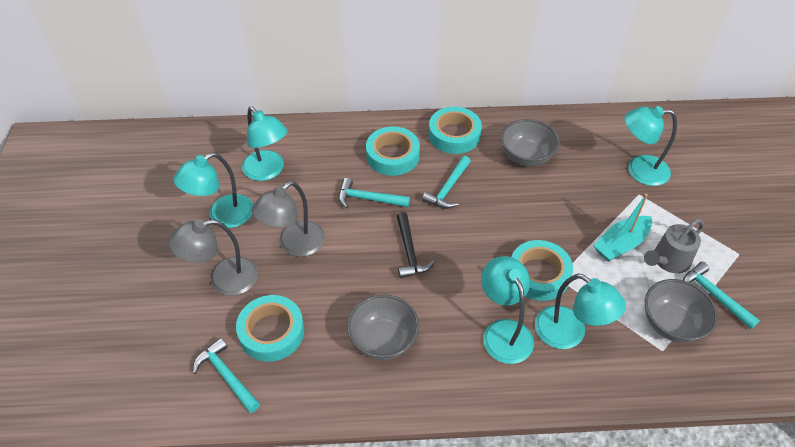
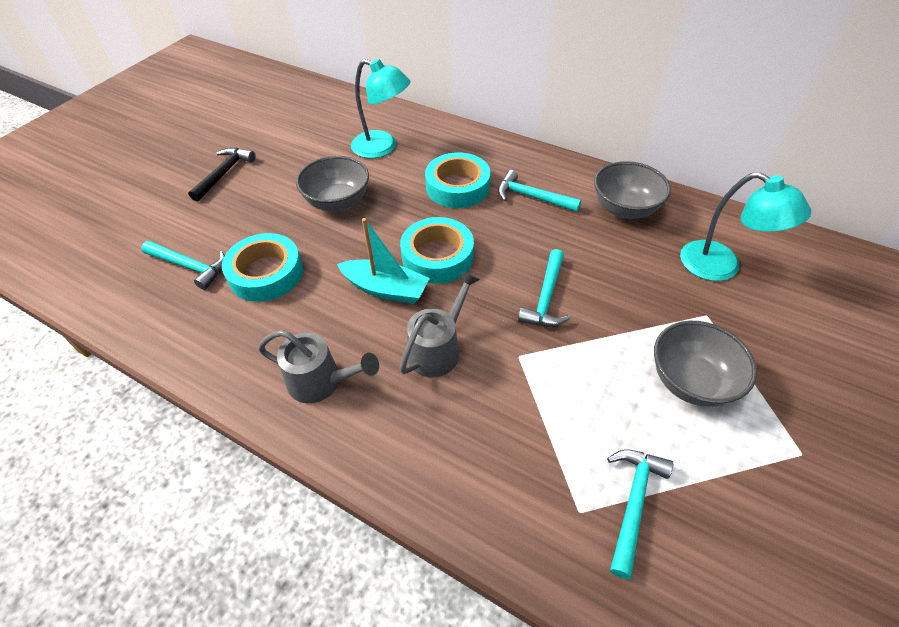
grey lamp: [169,219,258,296] [252,181,325,257] = 2 -> none = 0
grey watering can: [644,219,704,273] = 1 -> [258,330,379,403] [399,271,480,378] = 2
turquoise lamp: [173,153,253,228] [242,106,288,181] [481,256,534,364] [535,274,626,349] [624,106,677,186] = 5 -> [351,59,410,158] [680,172,811,281] = 2
turquoise tape: [236,295,304,362] [366,127,420,176] [429,107,482,154] [511,240,573,301] = 4 -> [222,233,303,302] [400,217,474,283] [425,152,491,208] = 3

